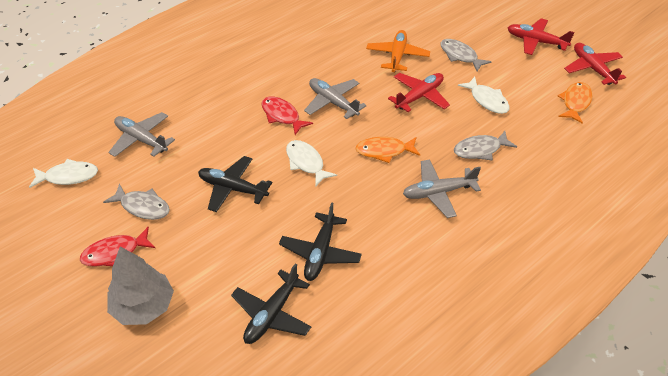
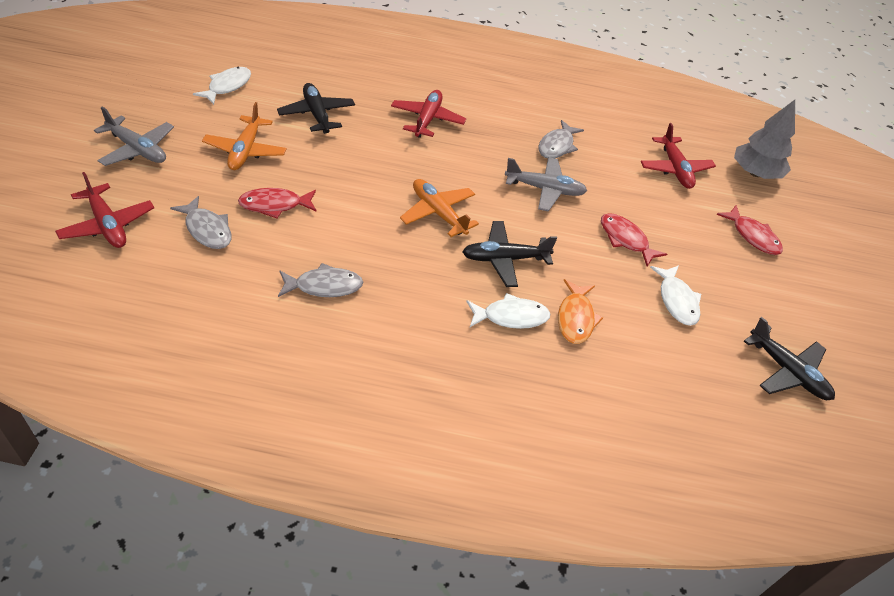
grey plane: [108,112,175,157] [304,78,367,119] [403,159,481,218] = 3 -> [94,107,174,166] [505,157,587,211] = 2
orange fish: [355,137,420,163] [558,82,592,124] = 2 -> [558,279,603,344] = 1
orange plane: [366,30,430,72] = 1 -> [202,102,287,170] [400,179,479,237] = 2
red fish: [80,227,155,267] [261,96,313,135] = 2 -> [238,188,317,219] [601,213,667,267] [716,205,783,255] = 3

